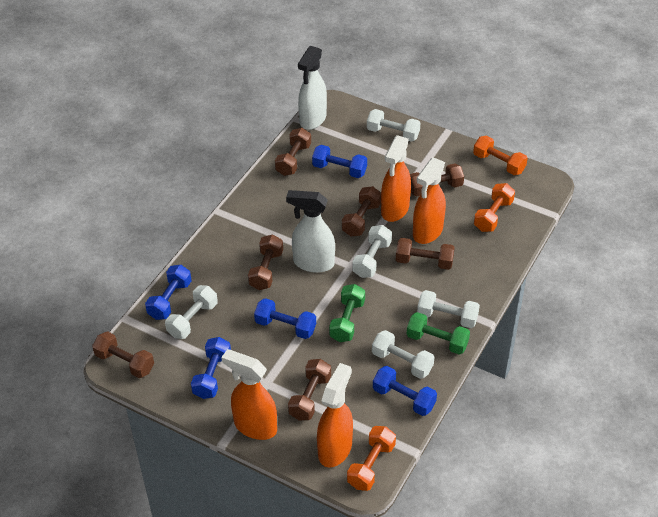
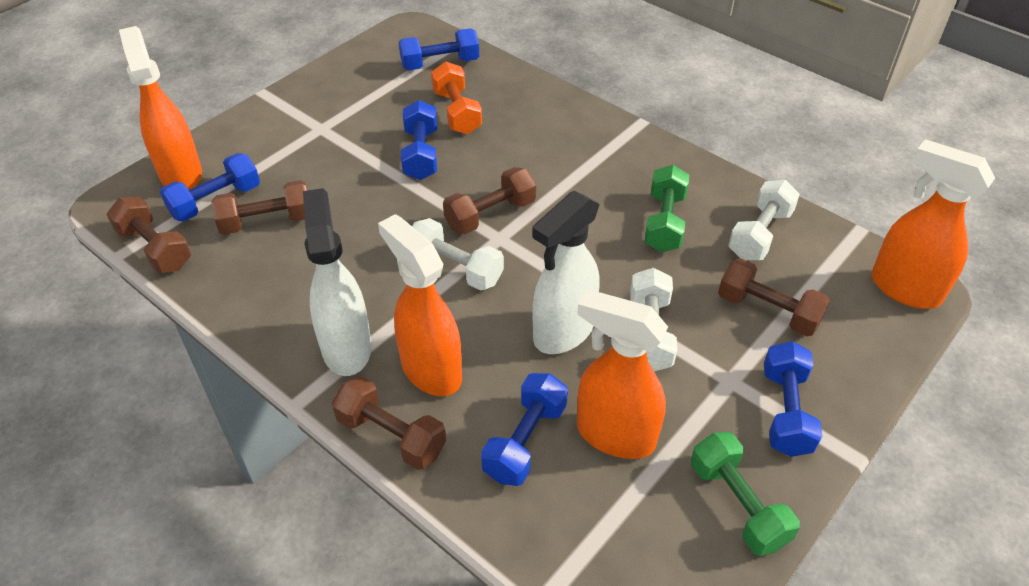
brown dumbbell: [92,331,154,378] [248,234,283,290] [275,128,311,176] [288,359,331,420] [342,186,381,237] [396,238,455,270] [410,163,464,197] = 7 -> [106,197,191,273] [211,180,307,235] [332,376,446,470] [443,167,536,234] [718,258,830,336] = 5
orange dumbbell: [347,426,396,491] [473,135,528,175] [474,183,515,232] = 3 -> [431,62,482,134] = 1
white dumbbell: [165,285,218,339] [352,225,392,278] [367,109,420,142] [372,330,435,379] [417,290,480,328] = 5 -> [412,218,504,291] [630,268,677,372] [728,180,800,260] = 3

